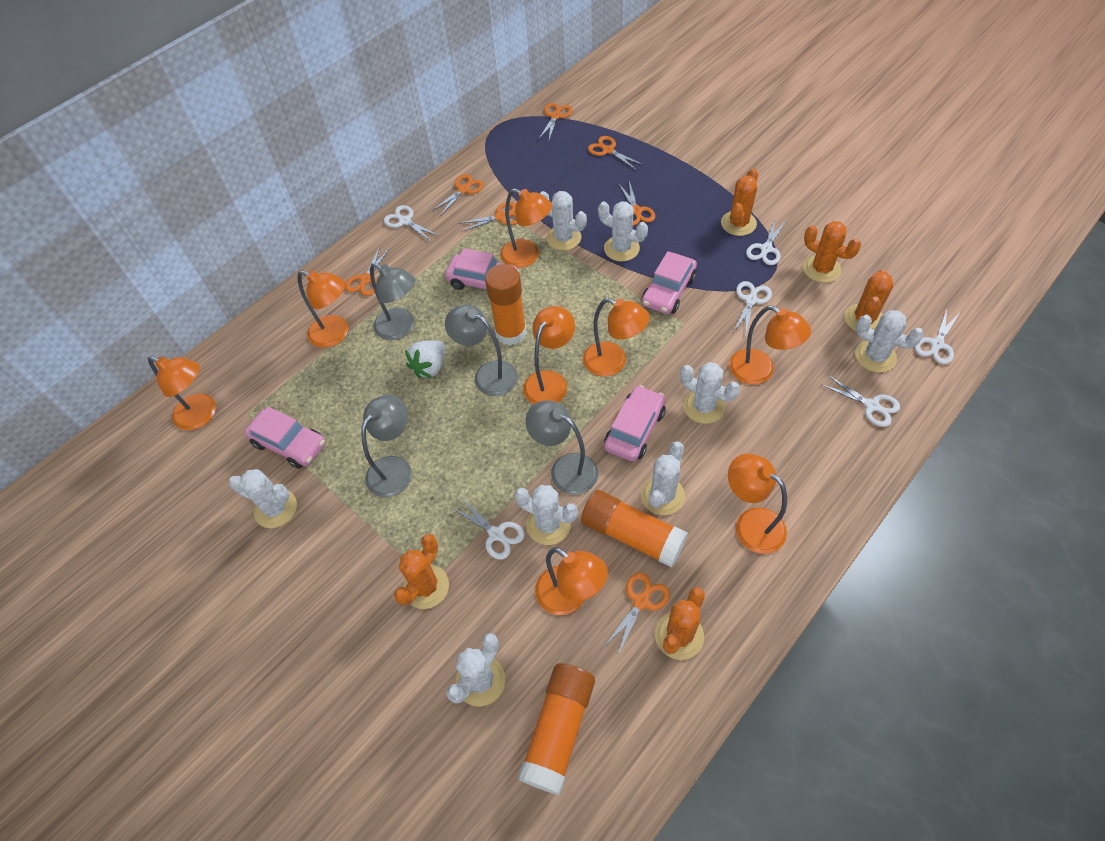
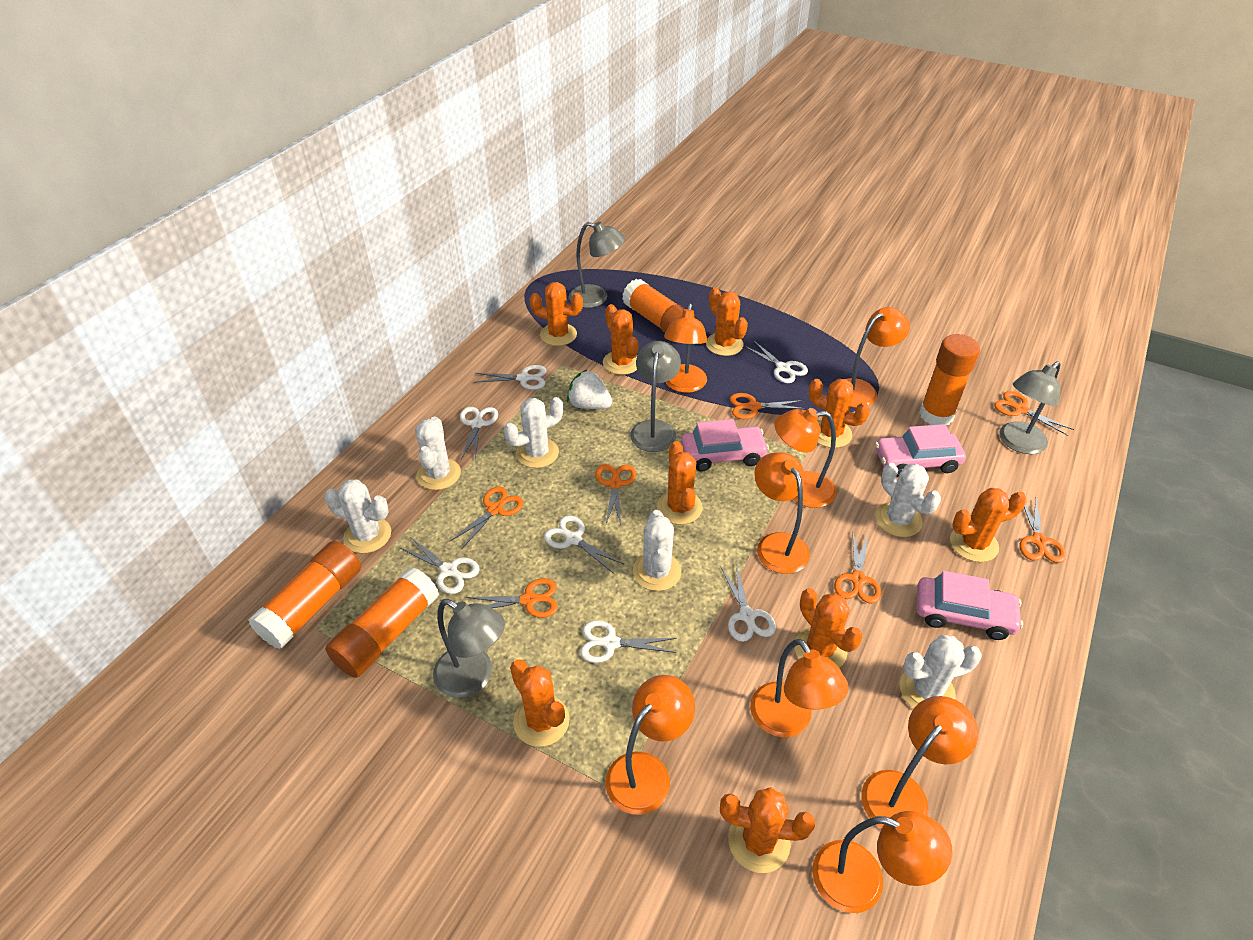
orange cactus: [394,534,449,609] [655,587,705,660] [721,169,758,236] [803,221,861,283] [844,269,893,332] = 5 -> [510,660,569,747] [530,282,583,346] [603,304,639,375] [657,441,703,525] [706,287,748,356] [720,787,815,873] [794,588,863,667] [808,379,870,448] [950,488,1027,562] = 9
orange glue stick: [485,264,527,346] [518,663,595,795] [581,490,688,568] = 3 -> [248,541,361,649] [325,567,439,678] [622,279,697,333] [919,334,980,425] = 4
pink car: [244,407,326,469] [445,248,519,290] [604,385,666,462] [642,251,697,314] = 4 -> [681,419,769,471] [875,424,966,477] [917,571,1023,640] = 3
white cactus: [229,469,297,528] [446,633,505,707] [514,485,578,545] [540,191,587,251] [598,201,648,262] [641,441,685,515] [680,362,740,424] [855,310,924,373] = 8 -> [324,479,391,553] [415,417,461,490] [504,397,563,468] [633,510,681,591] [875,463,941,537] [900,635,982,708] = 6
white scissors: [384,205,440,241] [452,498,525,560] [733,281,772,336] [746,219,786,265] [822,375,900,427] [915,309,959,364] = 6 -> [399,538,480,594] [460,407,498,460] [474,365,547,390] [544,516,624,573] [580,620,677,663] [721,564,776,642] [745,341,808,383] = 7

